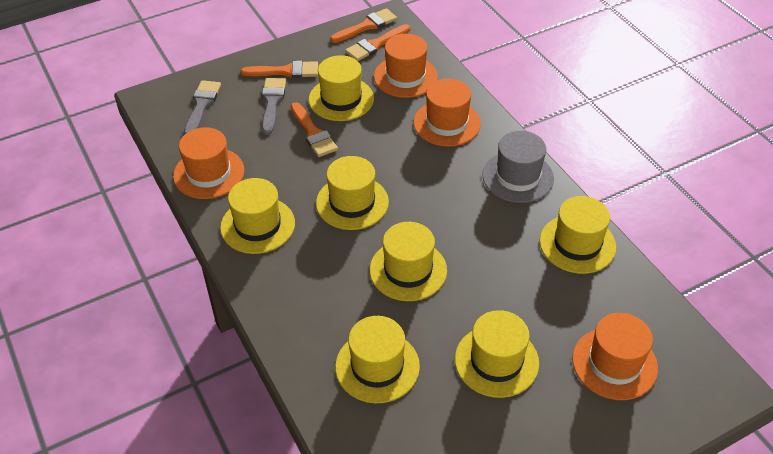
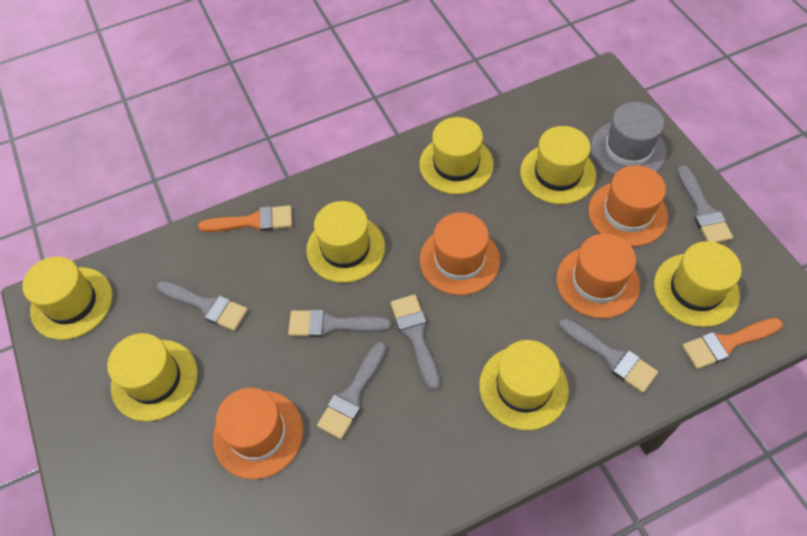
grey brush: [184,80,221,135] [262,78,286,135] = 2 -> [157,281,248,331] [288,309,391,337] [317,342,386,439] [391,294,440,390] [559,318,658,393] [677,165,733,243] = 6
orange brush: [240,61,318,78] [291,102,338,157] [330,8,397,43] [345,24,410,61] = 4 -> [198,205,292,232] [682,318,783,369] = 2

